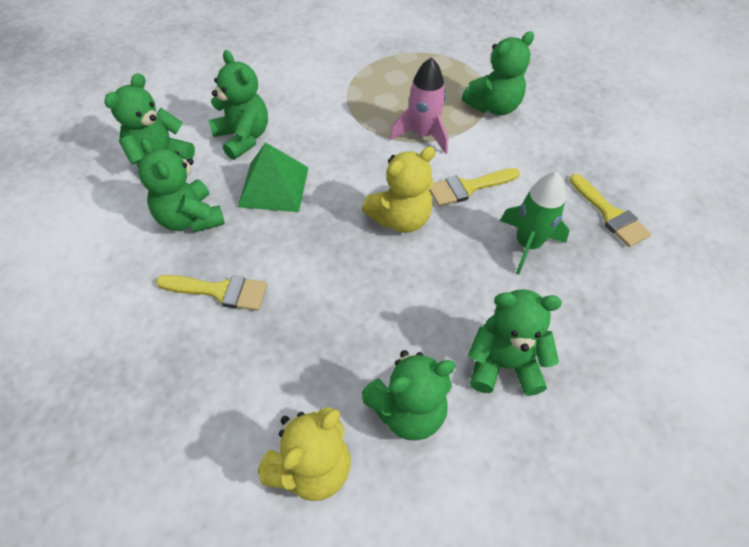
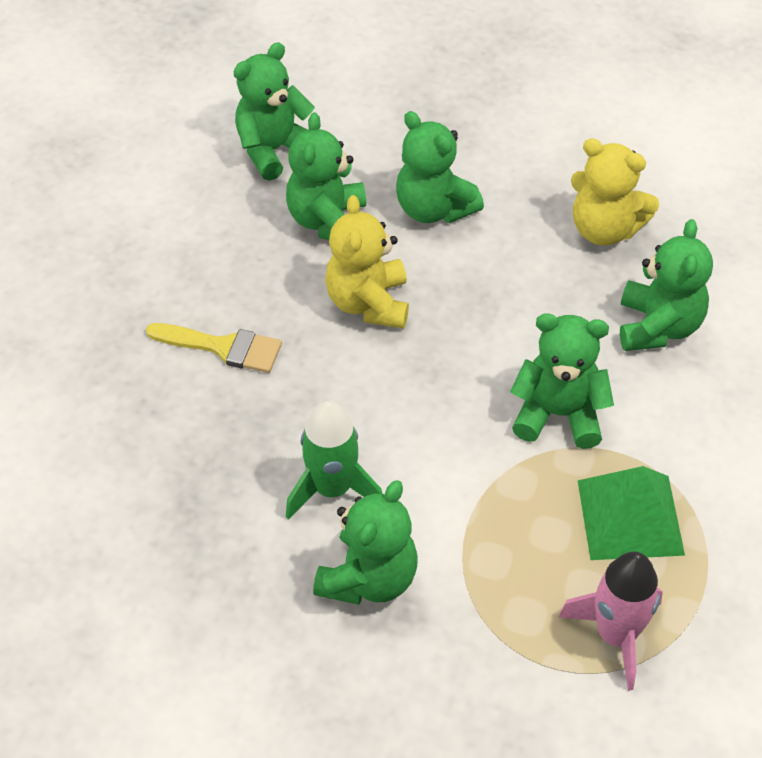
yellow brush: [156,275,267,311] [429,168,520,207] [569,174,651,247] = 3 -> [146,323,282,373] = 1

